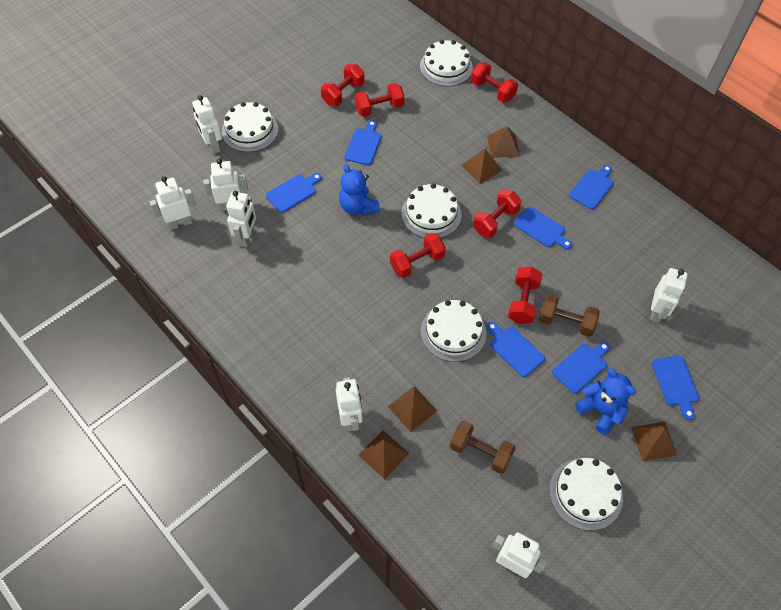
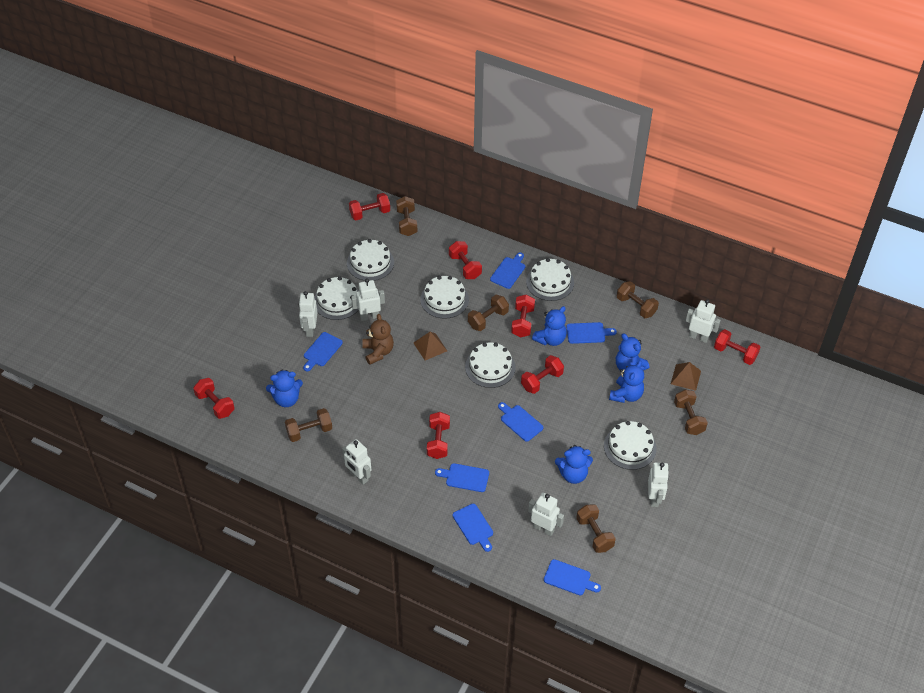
blue teddy bear: [339,164,380,216] [575,368,636,435] = 2 -> [266,370,303,407] [532,306,567,346] [555,445,593,484] [609,361,644,403] [616,333,649,371] = 5
brown dumbbell: [450,421,516,474] [539,295,600,337] = 2 -> [285,408,332,442] [396,196,417,236] [468,295,509,331] [576,504,616,553] [617,281,659,318] [674,390,708,435] = 6
brown pyramid: [358,430,409,479] [388,386,437,432] [461,149,502,184] [487,126,520,158] [631,422,677,461] = 5 -> [414,332,447,360] [671,362,701,391] = 2
brown teddy bear: none = 0 -> [362,314,394,365] = 1
red dumbbell: [321,64,365,106] [355,83,404,117] [390,233,446,278] [470,62,518,103] [473,189,521,238] [508,266,542,324] = 6 -> [193,378,234,419] [349,193,390,220] [427,412,450,459] [449,241,482,279] [511,295,535,337] [521,355,564,394] [714,329,761,365] = 7
white cake: [222,102,278,152] [401,184,462,238] [420,40,473,86] [421,300,487,362] [549,458,623,531] = 5 -> [314,277,359,320] [347,239,394,281] [420,276,469,319] [465,342,516,388] [526,258,574,301] [604,421,657,470] = 6
white robot: [150,176,196,230] [192,95,222,154] [203,158,248,211] [226,191,256,247] [336,377,363,431] [492,533,547,578] [650,268,688,323] = 7 -> [299,291,317,337] [342,439,371,485] [351,278,385,321] [528,493,564,536] [648,462,669,507] [686,299,721,343] = 6

